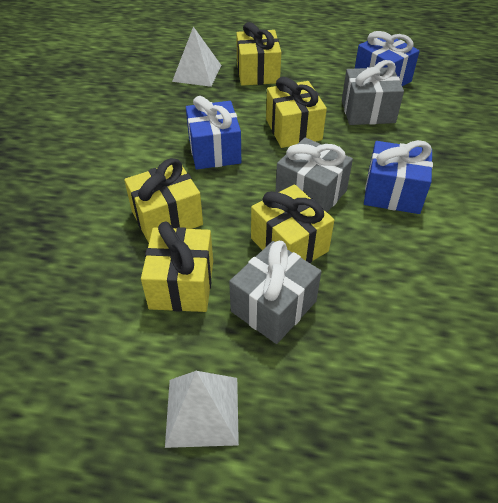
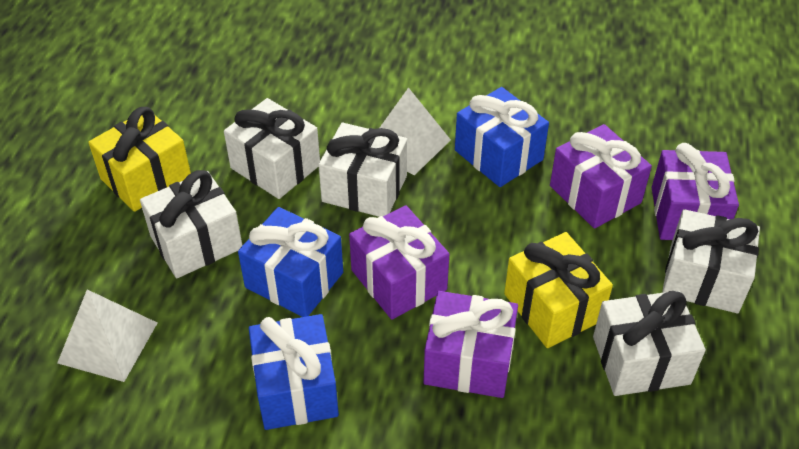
grey gift: [229,240,322,344] [276,137,353,212] [342,60,404,125] = 3 -> none = 0
purple gift: none = 0 -> [349,205,449,320] [424,291,518,398] [550,124,652,228] [651,143,739,240] = 4
white gift: none = 0 -> [140,170,243,278] [224,98,320,199] [318,123,407,217] [593,291,706,396] [662,209,760,313] = 5
yellow gift: [124,158,203,243] [141,222,213,312] [236,22,281,86] [251,184,334,263] [266,77,327,148] = 5 -> [88,107,191,212] [504,232,613,348] = 2

